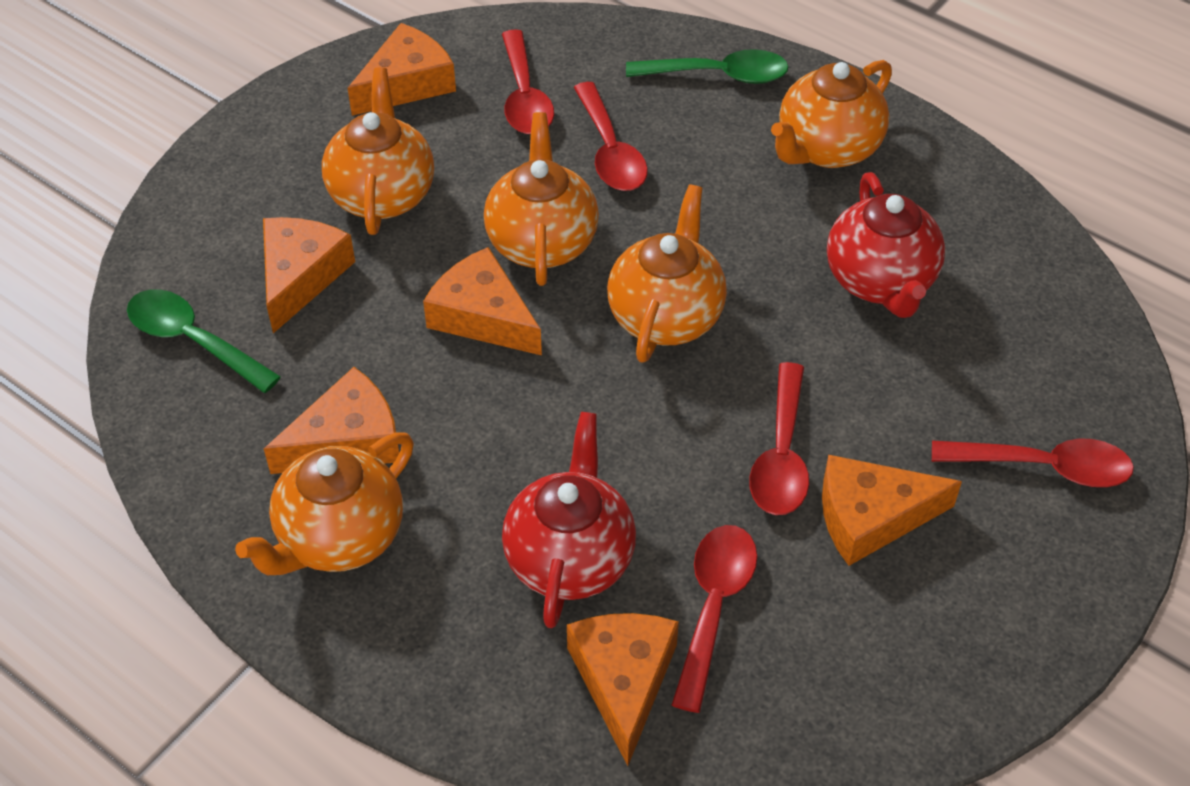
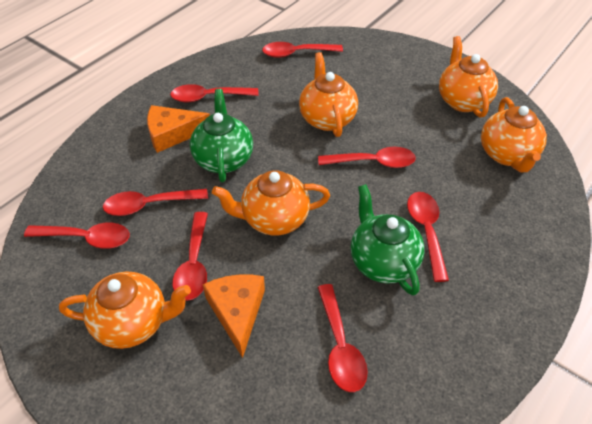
green spoon: [127,289,281,393] [626,49,788,84] = 2 -> none = 0
green teapot: none = 0 -> [190,89,253,182] [351,184,425,296] = 2
orange cheese: [263,217,355,333] [264,367,399,474] [348,23,456,116] [423,247,542,355] [567,613,679,766] [822,455,962,566] = 6 -> [147,105,210,153] [203,275,265,358] = 2
red spoon: [502,29,554,134] [574,82,648,191] [672,525,757,713] [749,362,809,515] [932,439,1134,487] = 5 -> [24,223,130,249] [103,189,208,216] [170,84,259,102] [172,212,208,301] [262,42,343,58] [317,284,368,392] [318,147,416,168] [407,192,449,282] = 8
red teapot: [502,412,636,628] [827,172,945,318] = 2 -> none = 0

